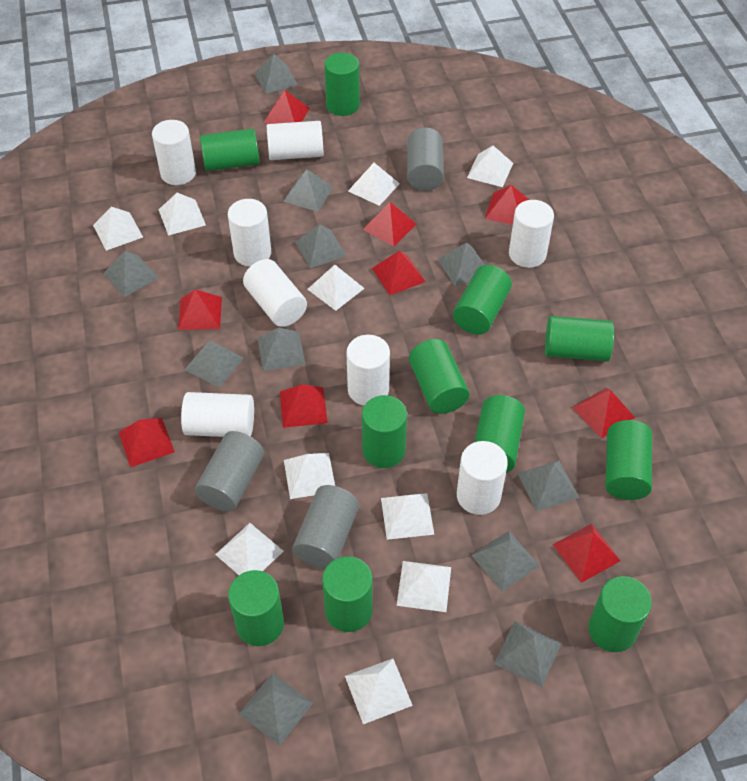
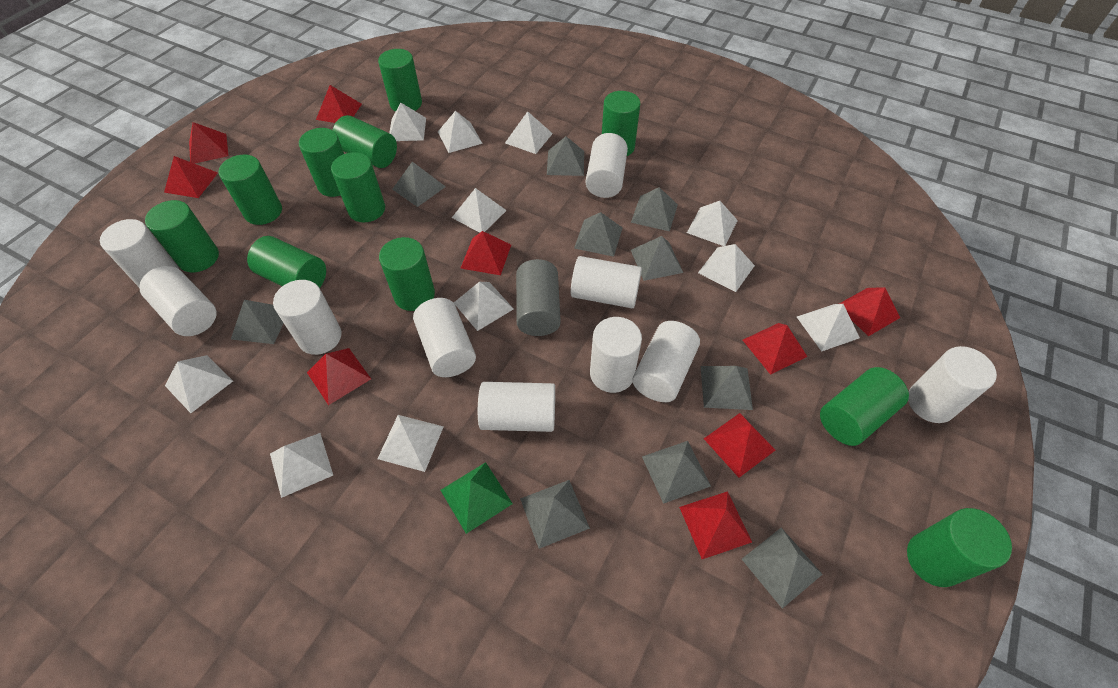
green pyramid: none = 0 -> [441,462,513,534] = 1
grey cylinder: [195,431,264,511] [292,485,359,569] [407,128,444,191] = 3 -> [516,259,561,336] = 1
grey pyramid: [103,251,159,297] [184,340,244,388] [239,673,313,746] [254,54,298,94] [257,327,306,371] [283,169,333,212] [295,224,346,268] [437,242,484,287] [471,531,540,592] [494,621,562,687] [517,461,579,511] = 11 -> [231,300,284,344] [392,162,446,207] [520,480,590,549] [547,136,584,176] [574,212,623,257] [631,187,678,231] [631,236,683,281] [642,441,711,504] [701,366,753,410] [742,528,823,609] = 10
white cylinder: [152,120,196,185] [181,392,254,437] [228,199,271,267] [243,259,307,327] [267,121,324,160] [346,335,390,406] [457,441,508,515] [509,200,554,268] = 8 -> [100,219,179,287] [139,266,217,336] [273,280,341,355] [413,298,476,377] [478,382,555,432] [571,256,642,308] [586,133,628,198] [590,317,642,393] [632,321,700,402] [908,346,997,423] = 10
white pyramid: [93,207,143,251] [159,193,206,236] [215,523,283,575] [284,453,335,499] [307,265,365,311] [345,658,413,724] [348,163,400,206] [381,493,434,540] [397,561,451,612] [467,146,513,187] = 10 -> [165,355,233,413] [270,433,333,498] [377,415,444,472] [389,103,426,141] [438,111,483,153] [452,188,507,233] [454,282,514,331] [505,111,553,154] [687,201,738,246] [698,244,755,292] [797,304,860,351] = 11

